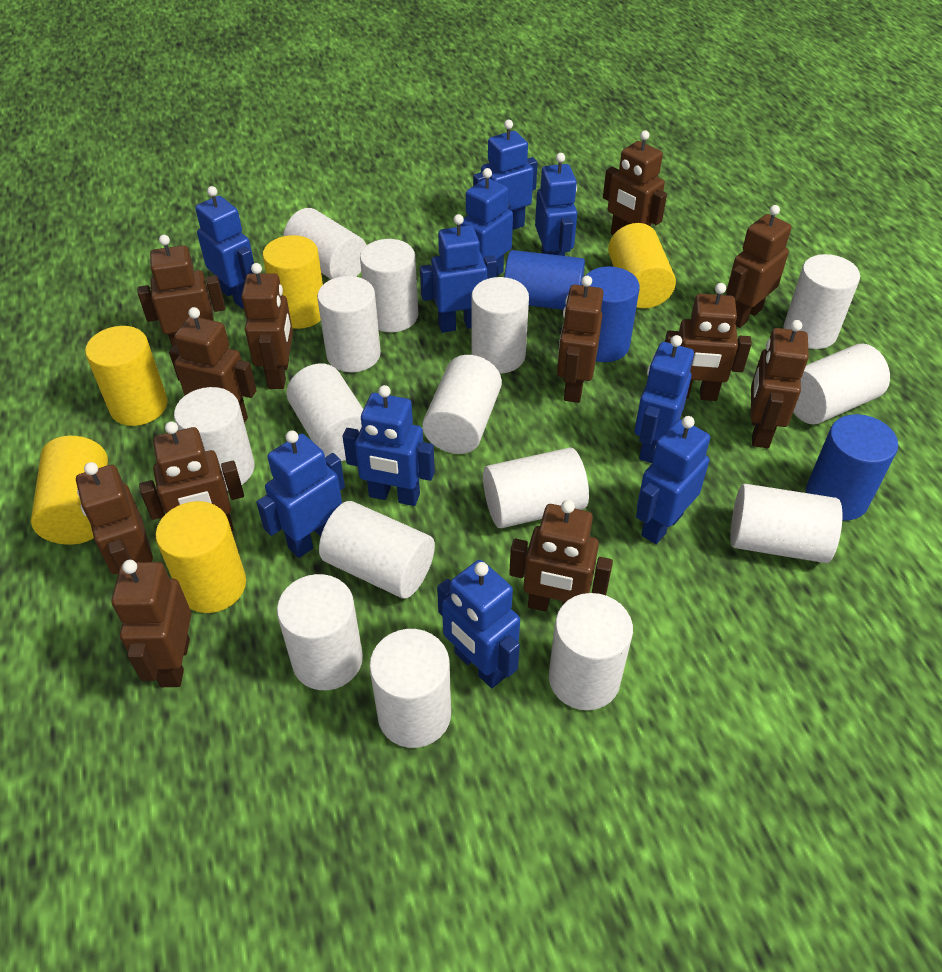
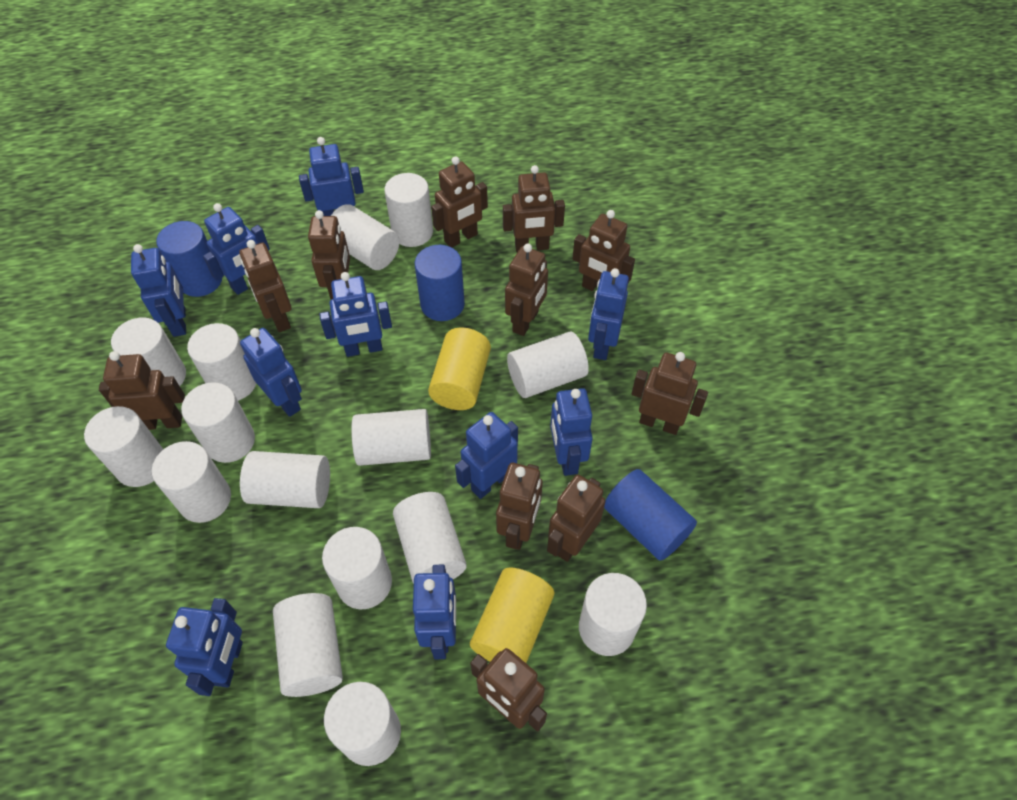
brown robot: [76,462,153,574] [111,560,191,687] [138,235,225,347] [139,421,244,531] [169,307,257,423] [241,263,293,389] [509,500,613,612] [557,276,603,403] [603,130,667,235] [665,283,752,401] [726,205,791,328] [751,320,809,448] = 12 -> [99,351,185,430] [239,240,292,332] [308,210,350,299] [431,156,488,247] [470,648,547,731] [496,463,543,550] [503,165,565,252] [505,243,548,336] [547,475,605,562] [572,210,635,291] [631,352,708,435] = 11
yellow cylinder: [31,436,108,545] [85,326,168,426] [156,501,246,613] [263,235,323,329] [608,223,676,308] = 5 -> [428,328,491,410] [470,567,554,663] = 2

